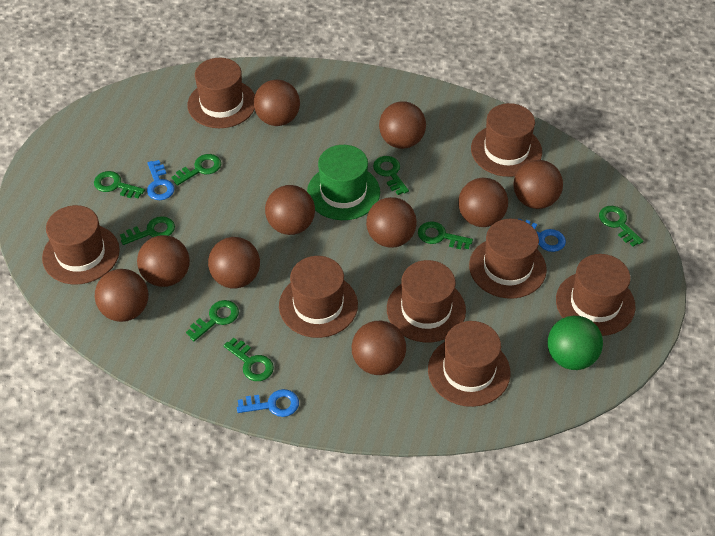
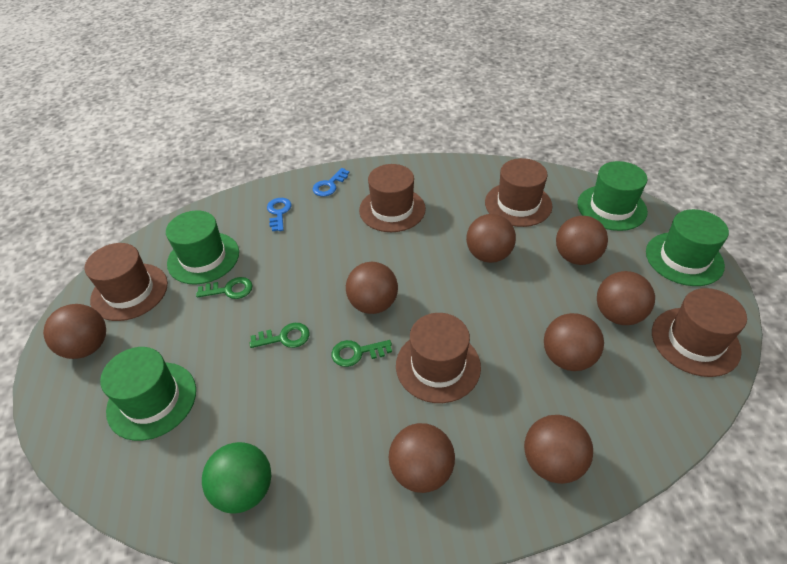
blue key: [147,160,175,200] [237,389,299,417] [519,219,566,252] = 3 -> [267,198,292,231] [313,168,350,196] = 2
brown ball: [95,269,149,322] [137,235,190,287] [208,237,260,288] [254,80,300,126] [265,185,315,235] [352,321,406,375] [366,197,417,248] [379,101,426,149] [458,177,508,227] [514,160,563,209] = 10 -> [43,304,106,359] [346,262,398,314] [389,423,455,493] [466,214,516,263] [524,415,593,484] [544,313,604,371] [556,216,608,265] [597,271,655,325] = 8
brown hat: [42,205,120,284] [188,58,255,128] [279,256,358,338] [387,260,466,342] [428,321,510,407] [469,219,547,299] [471,103,542,177] [556,254,636,336] = 8 -> [85,243,168,321] [359,164,426,232] [396,313,481,403] [485,158,552,227] [652,288,747,377] = 5
green hat: [307,145,380,220] = 1 -> [100,347,196,441] [166,210,239,284] [577,161,648,231] [646,209,729,286] = 4
green key: [94,171,145,198] [120,216,175,245] [172,154,221,186] [186,300,239,341] [223,338,274,381] [373,156,409,195] [418,221,473,249] [599,206,643,247] = 8 -> [196,277,253,299] [250,323,310,348] [331,340,392,367] = 3

